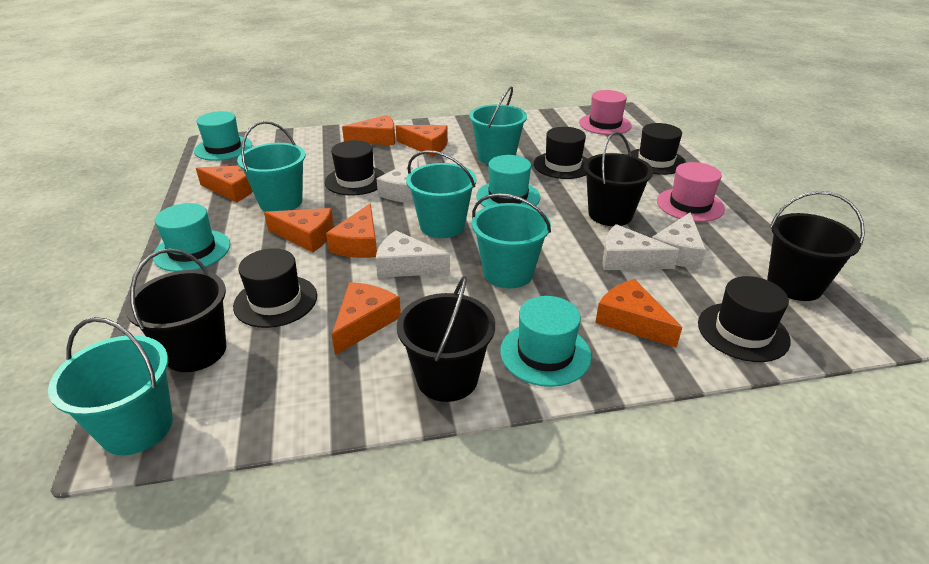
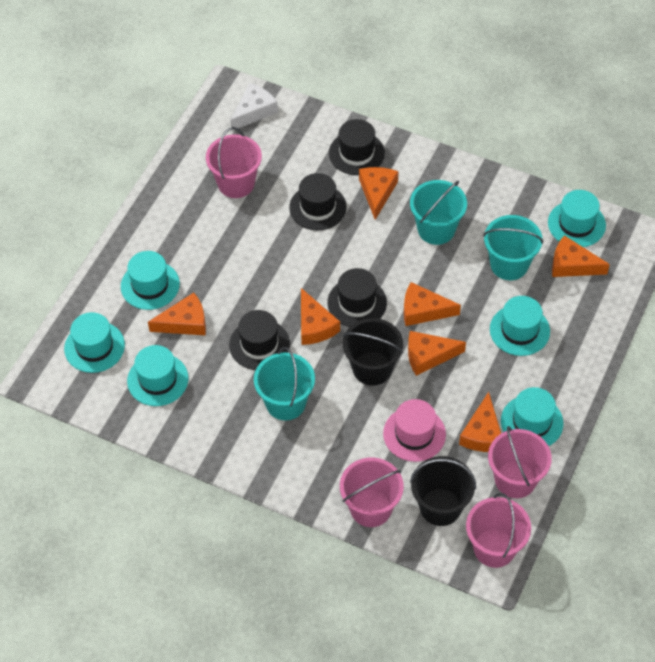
black bucket: [125,249,226,372] [397,276,495,402] [584,131,653,226] [767,191,865,301] = 4 -> [343,318,403,386] [410,456,476,526] = 2
black hat: [233,248,317,328] [325,140,385,196] [534,127,587,179] [628,123,686,175] [698,276,791,362] = 5 -> [229,310,290,370] [289,173,347,230] [327,268,387,327] [329,119,385,175] = 4
pink bucket: none = 0 -> [206,127,262,198] [340,457,404,527] [466,493,531,568] [488,426,552,498] = 4
pink hat: [579,90,632,135] [657,162,725,222] = 2 -> [383,399,446,462] = 1
turquoise bucket: [48,317,173,455] [237,121,306,212] [406,150,476,238] [469,87,527,165] [472,193,551,288] = 5 -> [254,347,315,420] [410,180,467,245] [483,215,543,280] = 3
turquoise hat: [153,203,230,272] [194,111,252,161] [476,155,540,207] [500,296,592,387] = 4 -> [64,312,125,373] [121,251,180,310] [127,345,188,406] [490,296,550,356] [501,387,563,446] [548,190,606,247] = 6
white cheese: [376,158,419,203] [376,230,450,278] [603,224,680,270] [652,212,706,269] = 4 -> [230,83,278,131] = 1

